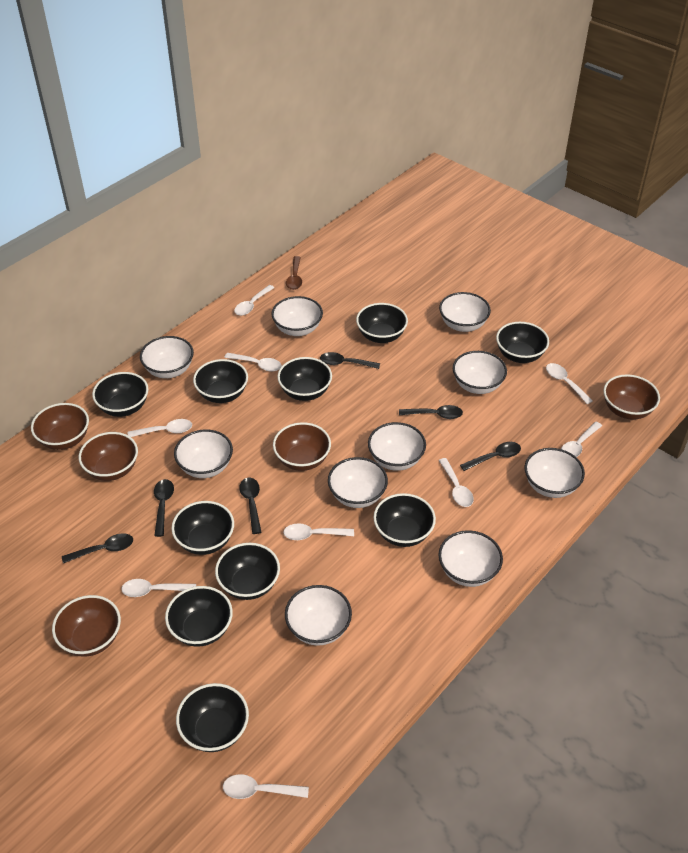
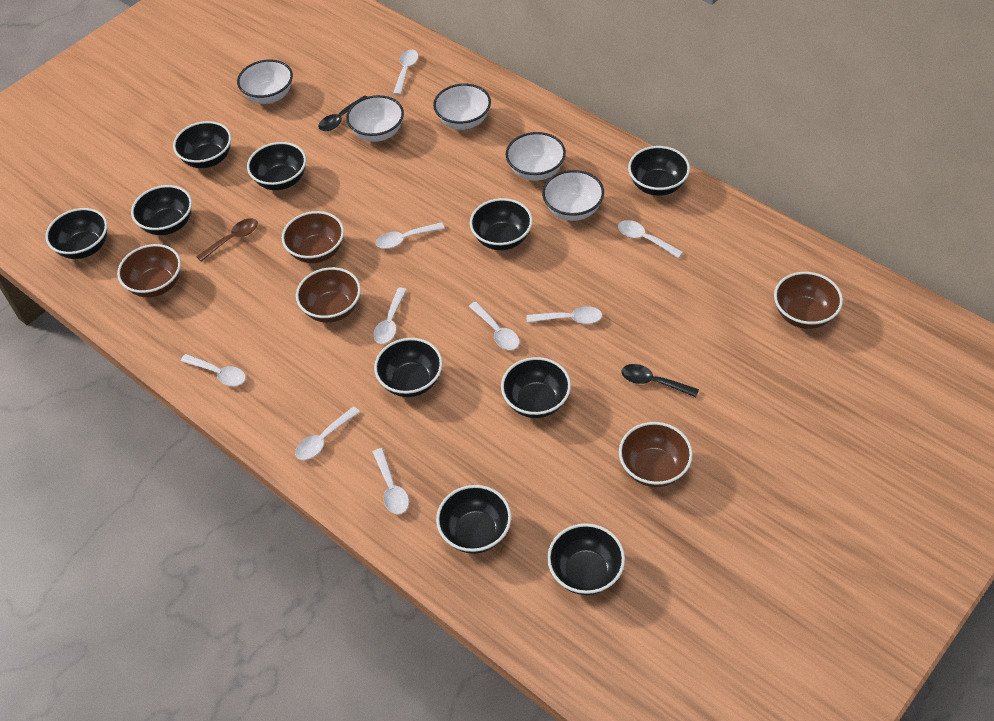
black spoon: [62,533,133,563] [154,479,174,537] [239,478,262,534] [320,352,380,369] [399,405,463,419] [460,442,521,471] = 6 -> [318,95,368,131] [621,364,699,397] = 2
white bowl: [140,336,194,378] [174,429,233,478] [272,296,323,336] [285,585,352,646] [328,457,388,508] [368,422,426,471] [439,292,491,332] [439,530,503,587] [453,351,507,394] [525,448,585,498] = 10 -> [237,60,293,104] [346,95,404,142] [433,84,491,130] [506,132,566,181] [542,170,604,221] = 5

